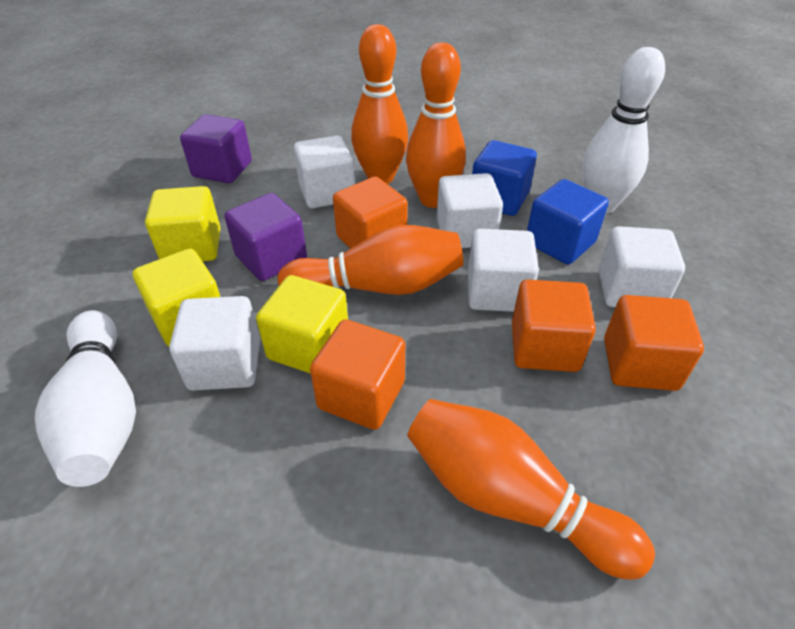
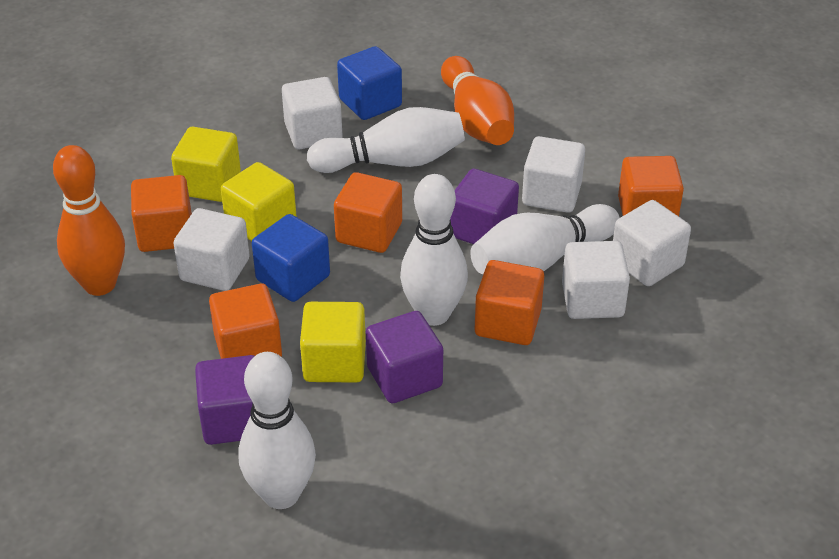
orange bowling pin: [278,225,463,295] [351,24,408,184] [406,42,466,208] [407,399,655,580] = 4 -> [53,145,125,296] [441,56,514,145] = 2
orange cube: [310,319,405,430] [333,177,408,249] [512,280,596,372] [604,295,704,391] = 4 -> [131,175,192,252] [209,284,282,359] [334,172,402,253] [475,260,544,345] [618,156,684,216] = 5
purple cube: [180,114,252,183] [224,193,307,281] = 2 -> [195,355,254,445] [366,311,443,403] [450,169,519,244] = 3
white bowling pin: [35,310,136,487] [582,47,665,213] = 2 -> [238,352,316,509] [307,107,465,173] [400,174,468,326] [470,204,620,274] = 4

